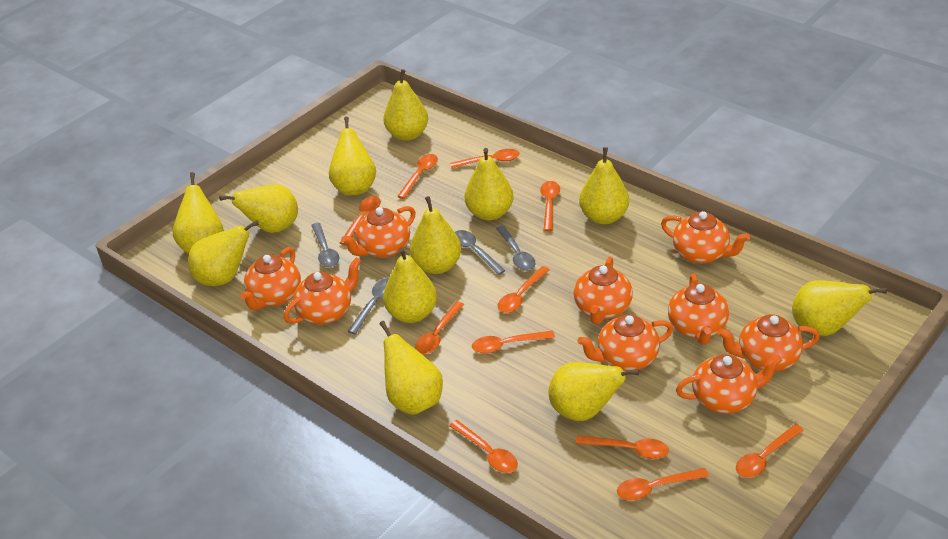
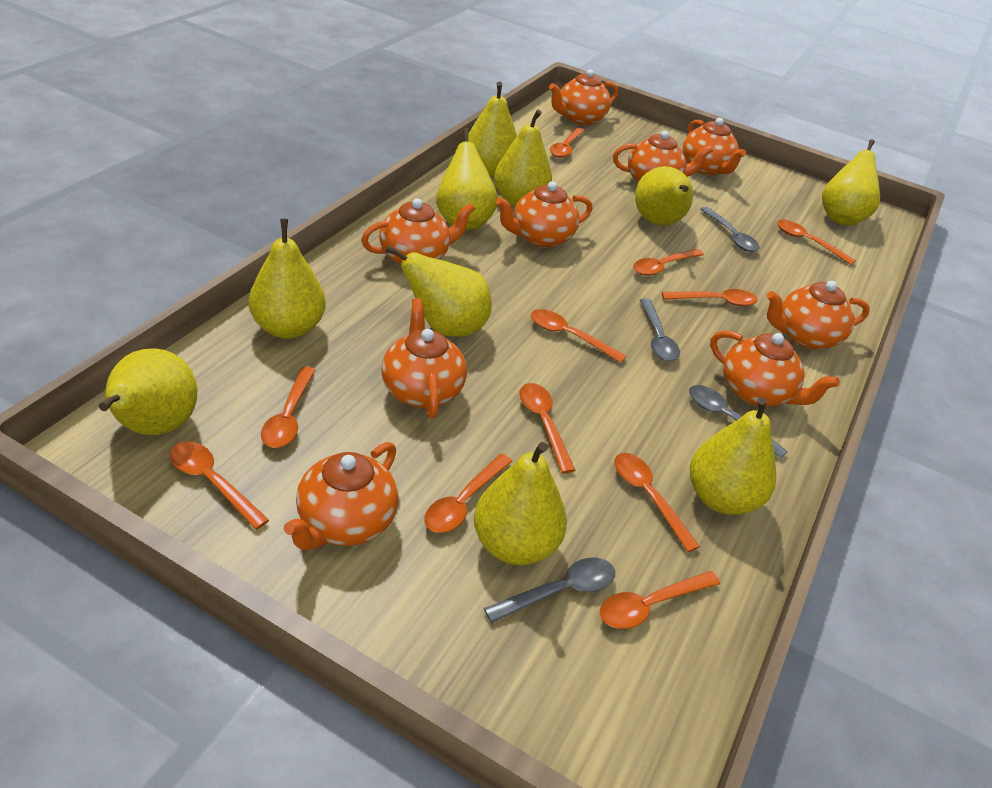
yellow pear: [173,172,224,254] [188,220,259,286] [219,184,298,233] [329,117,376,195] [379,321,443,415] [383,69,428,141] [383,247,437,323] [410,196,461,274] [465,148,514,220] [549,362,639,421] [579,147,629,224] [792,280,887,336] = 12 -> [99,348,197,435] [249,219,326,339] [385,245,492,337] [436,128,498,230] [468,82,517,177] [474,442,567,565] [494,110,552,206] [635,166,693,226] [690,397,776,515] [822,139,880,225] = 10

